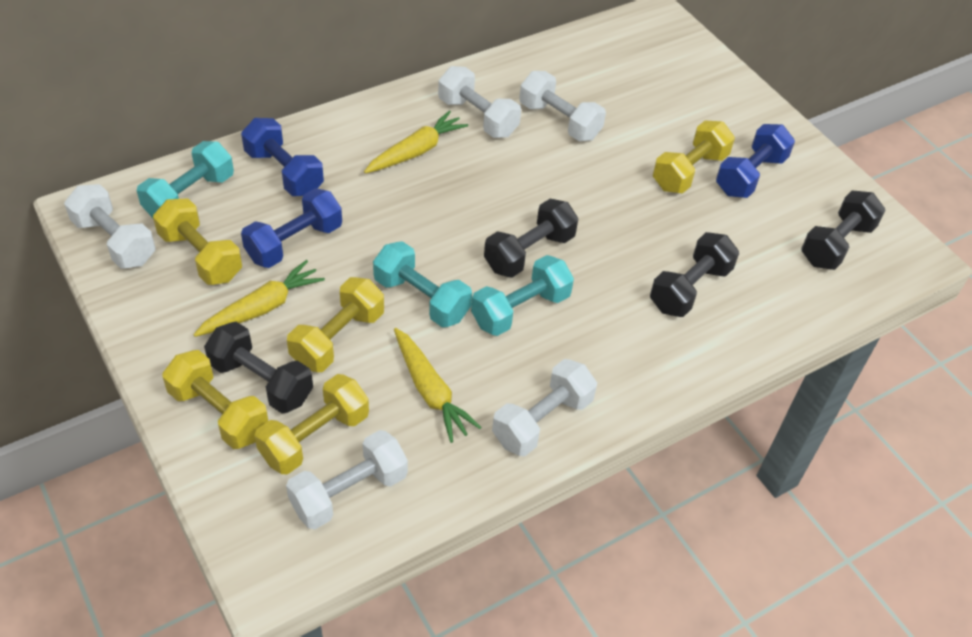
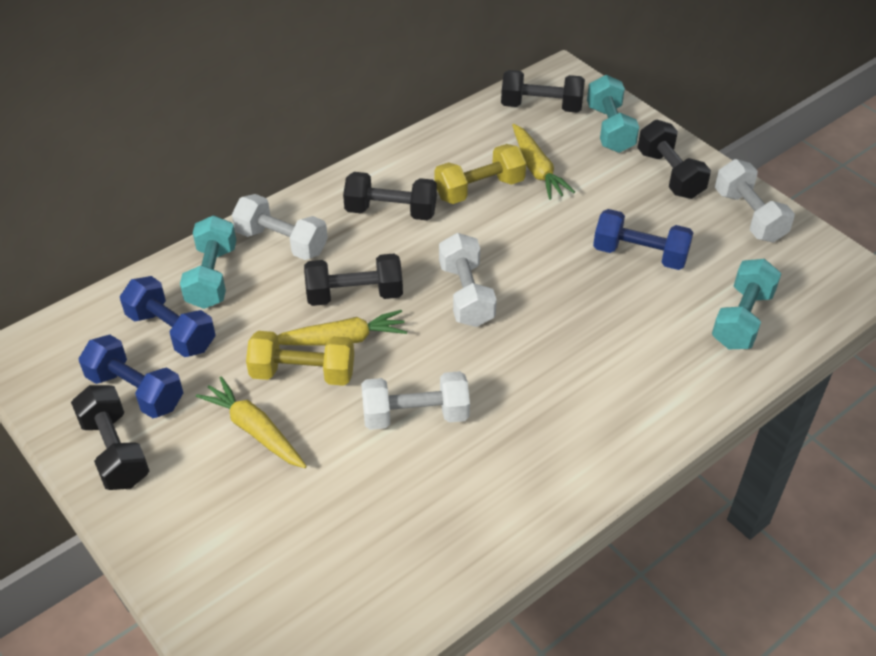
black dumbbell: [204,322,313,413] [484,199,579,278] [650,232,739,317] [801,190,886,270] = 4 -> [71,385,149,490] [304,254,403,306] [343,172,437,220] [501,70,585,113] [638,120,711,199] = 5
white dumbbell: [64,184,156,269] [286,430,408,529] [438,66,521,138] [492,359,597,456] [519,71,606,141] = 5 -> [232,194,328,260] [361,371,470,430] [439,233,497,327] [715,159,795,242] = 4
yellow dumbbell: [153,198,242,285] [162,350,268,449] [254,374,369,475] [287,277,384,372] [653,121,735,193] = 5 -> [246,331,354,386] [435,144,526,204] = 2

